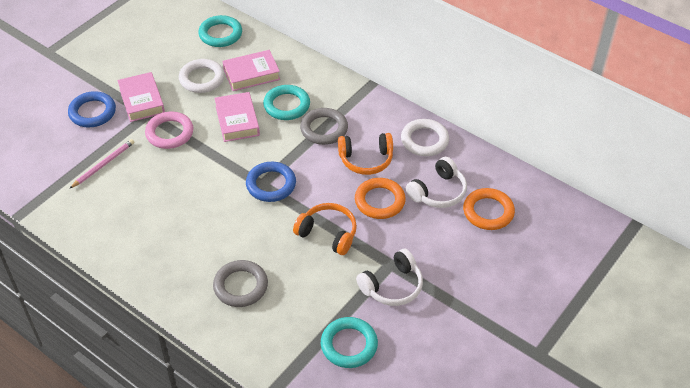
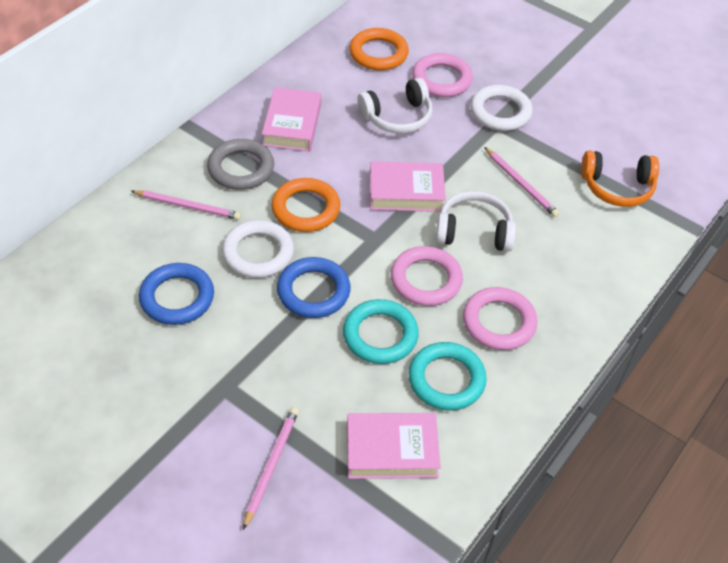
grey ring: [213,260,268,307] [300,108,348,145] = 2 -> [207,139,274,190] = 1
orange headphones: [293,203,357,255] [338,133,393,175] = 2 -> [581,151,659,207] = 1
pink pencil: [69,139,134,189] = 1 -> [131,190,241,220] [243,407,299,530] [484,147,559,217] = 3
pink ring: [145,112,194,149] = 1 -> [391,246,463,306] [412,53,473,97] [463,287,537,350] = 3
turquoise ring: [198,15,242,47] [263,85,310,120] [321,317,378,368] = 3 -> [343,299,419,364] [409,342,487,411] = 2

